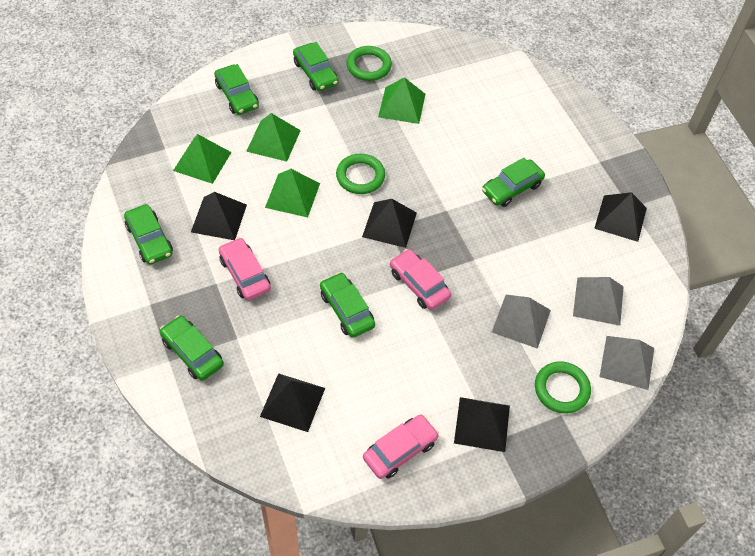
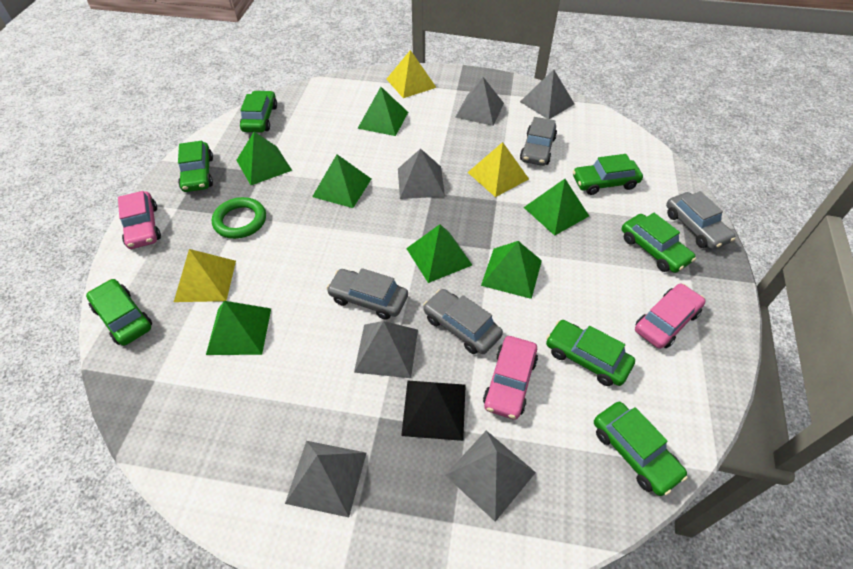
black pyramid: [191,192,247,240] [260,373,325,432] [362,199,417,248] [454,397,510,452] [594,192,647,242] = 5 -> [401,380,466,441] = 1
green car: [124,204,173,265] [160,316,224,381] [214,64,259,115] [293,42,339,91] [320,272,375,338] [482,158,545,207] = 6 -> [86,279,152,346] [178,141,213,192] [240,91,277,132] [546,320,635,386] [573,154,643,195] [594,402,688,496] [621,213,696,273] = 7
green pyramid: [173,134,232,184] [246,113,301,162] [265,169,320,217] [378,77,425,124] = 4 -> [206,301,271,355] [236,132,292,185] [312,155,371,208] [357,87,408,136] [406,224,472,283] [481,241,542,299] [523,179,589,236] = 7
green ring: [336,154,385,194] [346,46,392,81] [535,361,591,414] = 3 -> [212,197,266,239] = 1
grey car: none = 0 -> [326,268,408,320] [423,289,503,354] [520,117,557,166] [666,191,735,250] = 4
grey pyramid: [492,295,551,349] [573,277,624,326] [599,336,654,390] = 3 -> [285,441,366,517] [354,321,418,378] [398,149,445,199] [445,431,536,522] [455,77,504,126] [520,70,574,119] = 6
yellow pyramid: none = 0 -> [174,249,236,302] [387,50,437,98] [467,142,529,197] = 3

